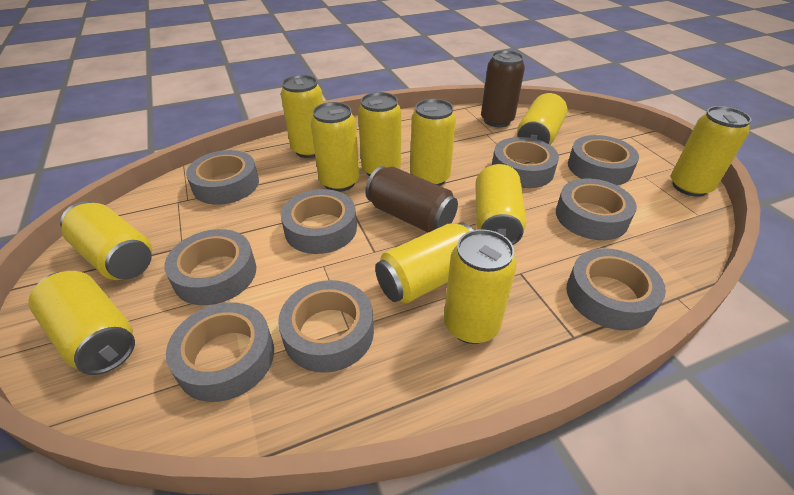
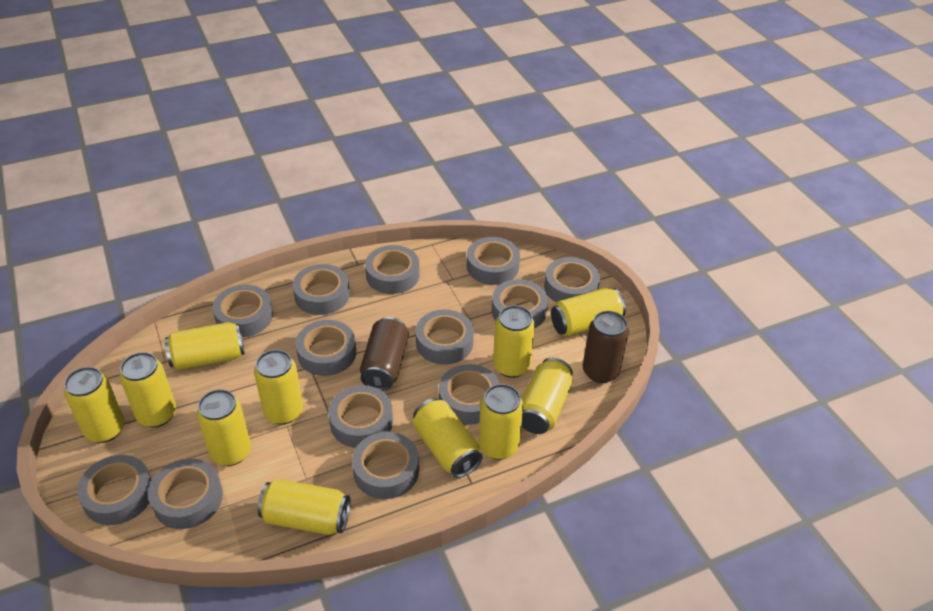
grey tape: [164,229,256,305] [166,302,274,402] [186,150,259,205] [278,280,374,373] [281,189,357,254] [492,137,559,188] [556,179,637,240] [566,248,666,330] [568,135,639,185] = 9 -> [77,455,152,525] [148,458,223,529] [212,285,273,337] [292,264,350,315] [295,320,356,376] [328,385,393,448] [352,432,419,499] [365,245,419,294] [416,310,474,364] [439,364,500,424] [467,237,520,285] [492,279,548,328] [544,257,600,303] = 13

